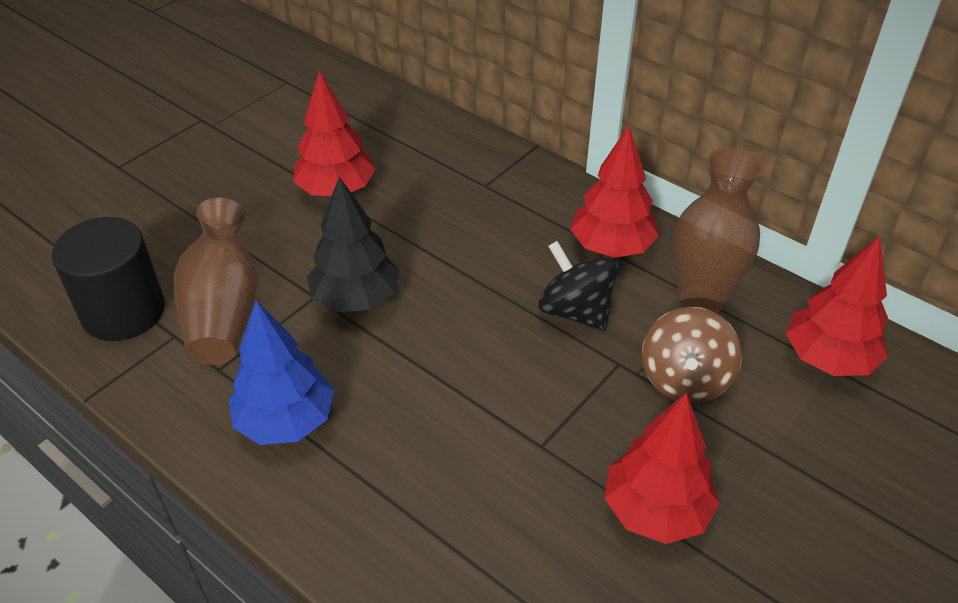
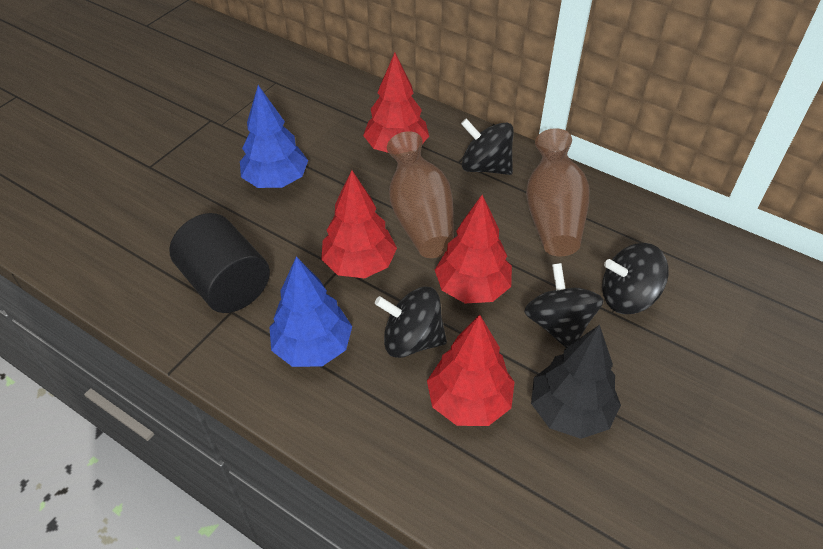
black spinning top: [538,241,618,331] = 1 -> [375,287,447,358] [461,118,514,175] [524,263,603,348] [602,243,669,314] = 4
blue tree: [229,300,334,445] = 1 -> [240,85,308,188] [269,256,352,367] = 2
brown spinning top: [642,307,742,403] = 1 -> none = 0

